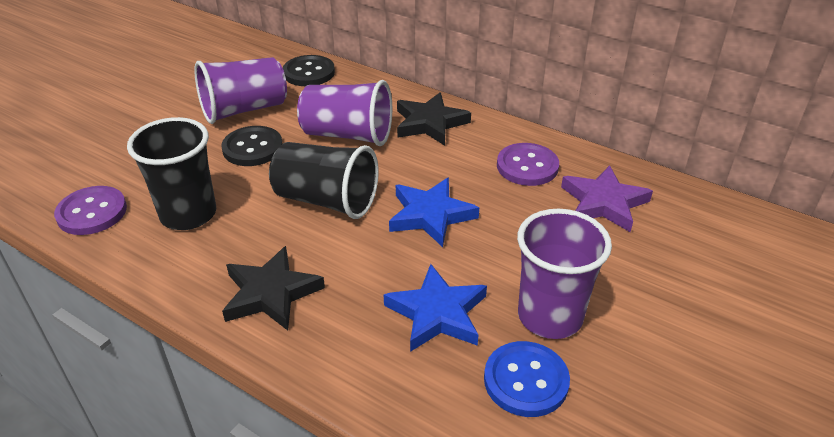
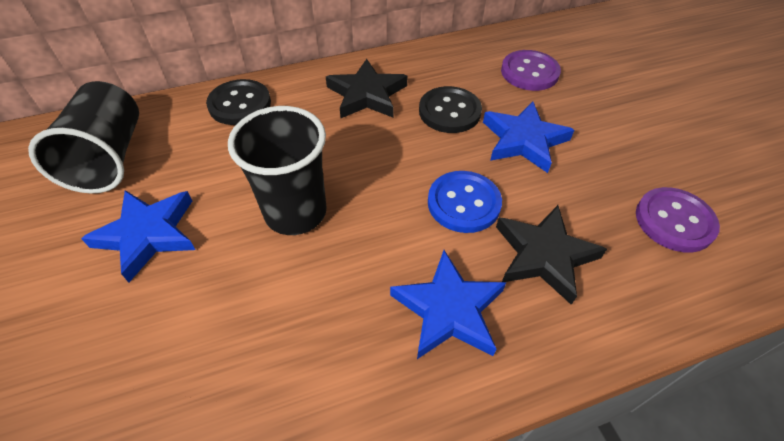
blue star: [383,264,487,352] [389,178,479,247] = 2 -> [81,190,196,282] [390,250,506,359] [483,101,574,173] = 3
purple cup: [194,57,287,124] [297,80,392,146] [517,209,612,339] = 3 -> none = 0
purple star: [561,165,653,232] = 1 -> none = 0

